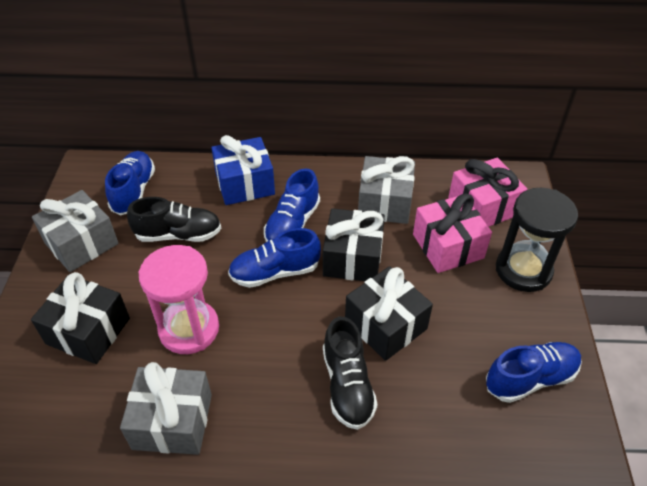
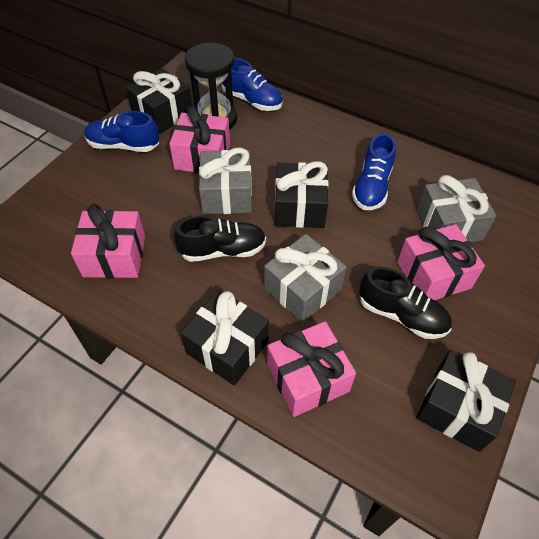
black gift: [31,272,130,364] [323,208,385,281] [345,266,433,361] = 3 -> [126,68,192,134] [180,290,269,385] [275,161,329,228] [417,350,516,452] = 4
blue gift: [211,135,275,205] = 1 -> none = 0
blue shoe: [105,151,155,215] [228,228,321,288] [264,168,320,242] [486,342,582,403] = 4 -> [84,111,159,152] [222,58,283,111] [352,133,396,210] = 3
pink gift: [413,194,492,273] [448,157,527,227] = 2 -> [71,204,145,278] [169,106,230,173] [267,321,356,417] [397,224,485,300] = 4
pink hourglass: [139,245,219,354] = 1 -> none = 0

